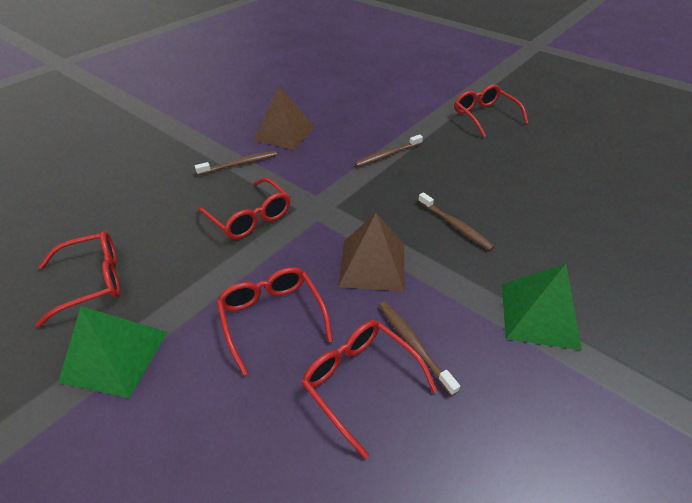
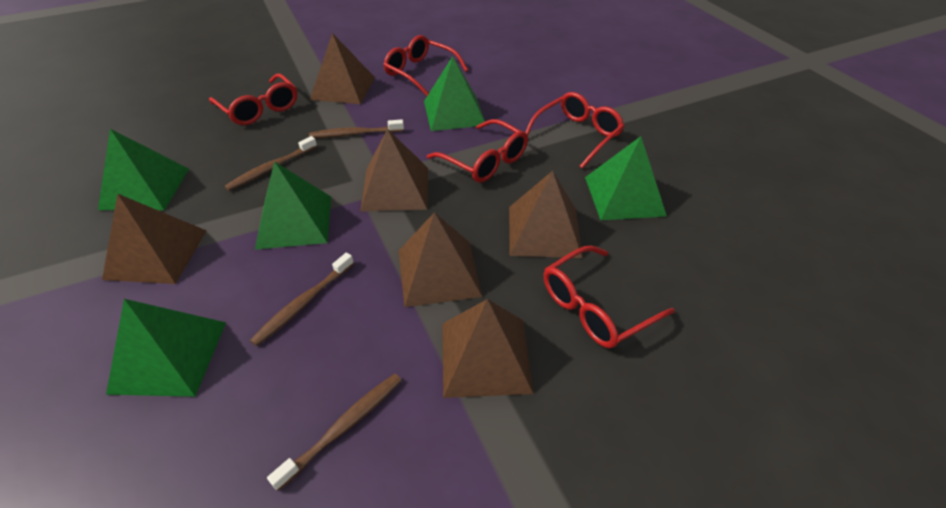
brown pyramid: [253,86,314,150] [338,213,404,291] = 2 -> [102,194,207,284] [310,33,375,104] [360,129,428,212] [399,212,482,307] [442,299,533,398] [509,171,583,258] = 6
green pyramid: [58,306,168,398] [502,263,582,350] = 2 -> [98,129,189,211] [106,299,226,397] [255,161,331,250] [424,56,485,131] [585,136,667,220] = 5

